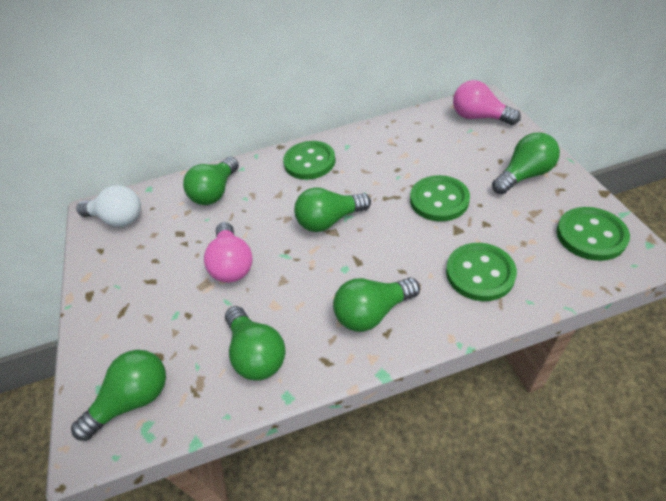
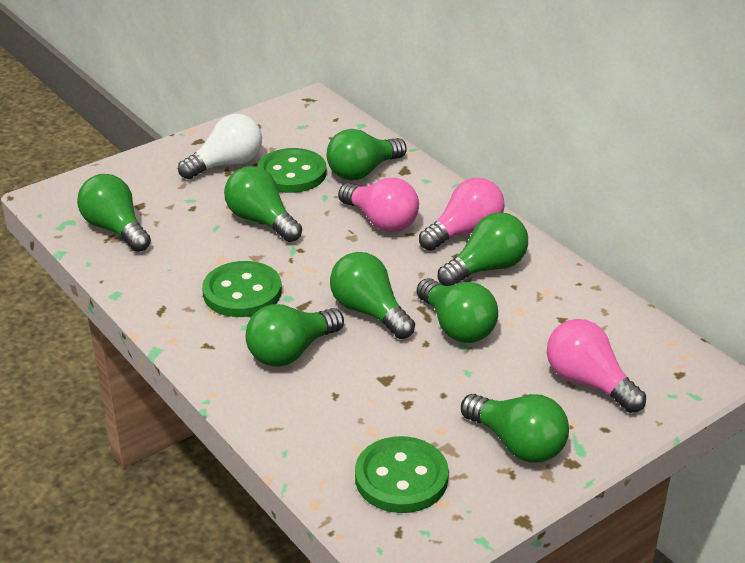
green button: [283,141,336,180] [410,175,470,221] [446,243,517,301] [556,207,630,261] = 4 -> [202,261,282,317] [257,148,326,193] [355,436,449,513] = 3
green light bulb: [71,350,166,441] [183,157,239,205] [225,306,285,381] [294,187,371,232] [333,277,420,332] [492,133,560,194] = 6 -> [77,174,151,252] [224,166,302,242] [246,304,344,367] [327,129,407,180] [330,252,415,339] [417,278,498,343] [438,213,528,286] [461,394,569,463] = 8
pink light bulb: [204,222,253,283] [453,80,521,125] = 2 -> [338,178,419,232] [419,178,505,251] [547,319,646,413] = 3

